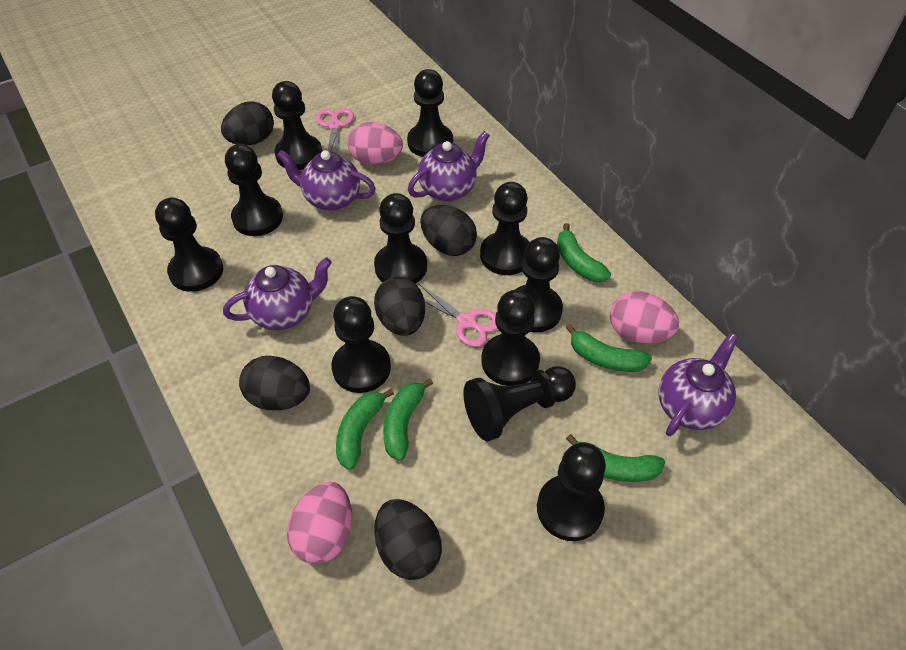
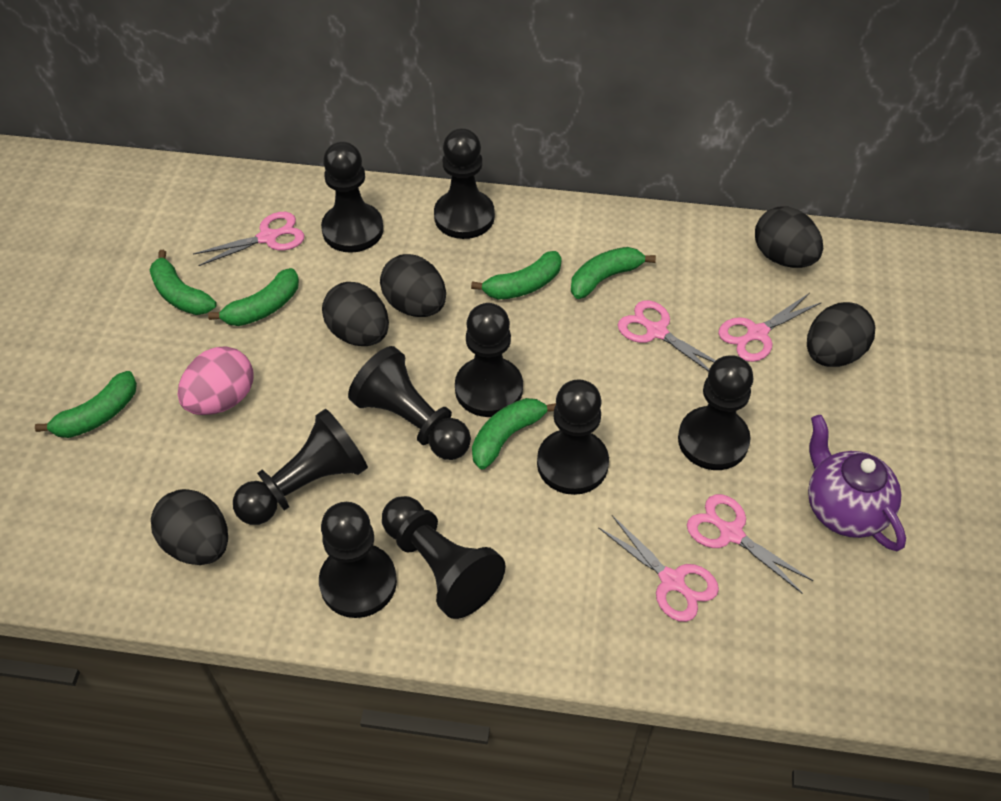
black pawn: [155,198,223,292] [225,144,283,236] [272,81,322,170] [331,296,391,393] [374,193,427,283] [407,69,453,157] [463,366,576,442] [480,182,529,275] [481,290,540,386] [515,237,563,333] [537,442,606,541] = 11 -> [233,409,368,525] [319,502,397,618] [321,141,384,253] [348,346,471,460] [382,496,506,619] [434,128,495,239] [455,303,523,417] [537,379,609,495] [678,355,754,470] = 9
green banana: [336,389,394,470] [383,378,433,461] [557,223,611,282] [566,324,652,372] [566,434,665,482] = 5 -> [35,371,137,438] [150,250,217,315] [208,268,299,326] [471,251,562,300] [472,398,556,469] [571,247,656,299] = 6
pink egg: [287,482,352,564] [348,122,403,165] [610,291,679,344] = 3 -> [178,346,254,415] = 1
pink scissors: [316,108,354,155] [419,284,498,347] = 2 -> [193,212,304,266] [598,515,719,622] [618,300,716,372] [687,494,814,594] [718,293,822,362] = 5
purple teapot: [223,257,332,330] [277,150,376,211] [408,131,490,202] [658,333,739,436] = 4 -> [808,415,906,551] = 1

